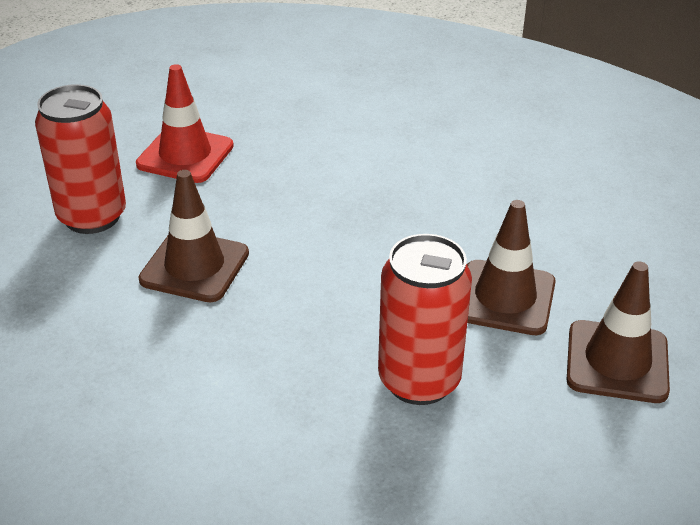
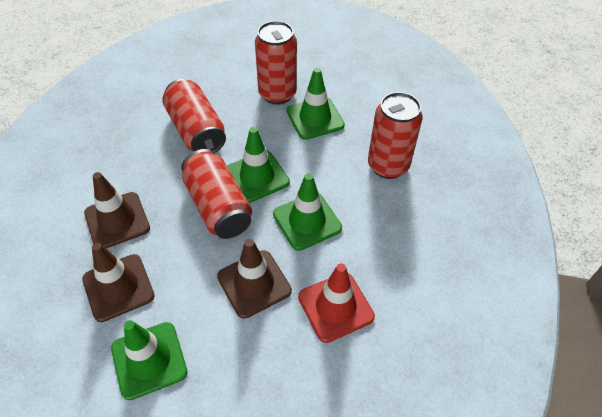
green traffic cone: none = 0 -> [111,320,188,400] [227,127,290,203] [273,173,342,251] [286,68,345,140] = 4
red can: [35,84,126,234] [378,234,472,405] = 2 -> [162,79,226,153] [181,149,252,239] [255,21,297,105] [368,92,423,179] = 4

